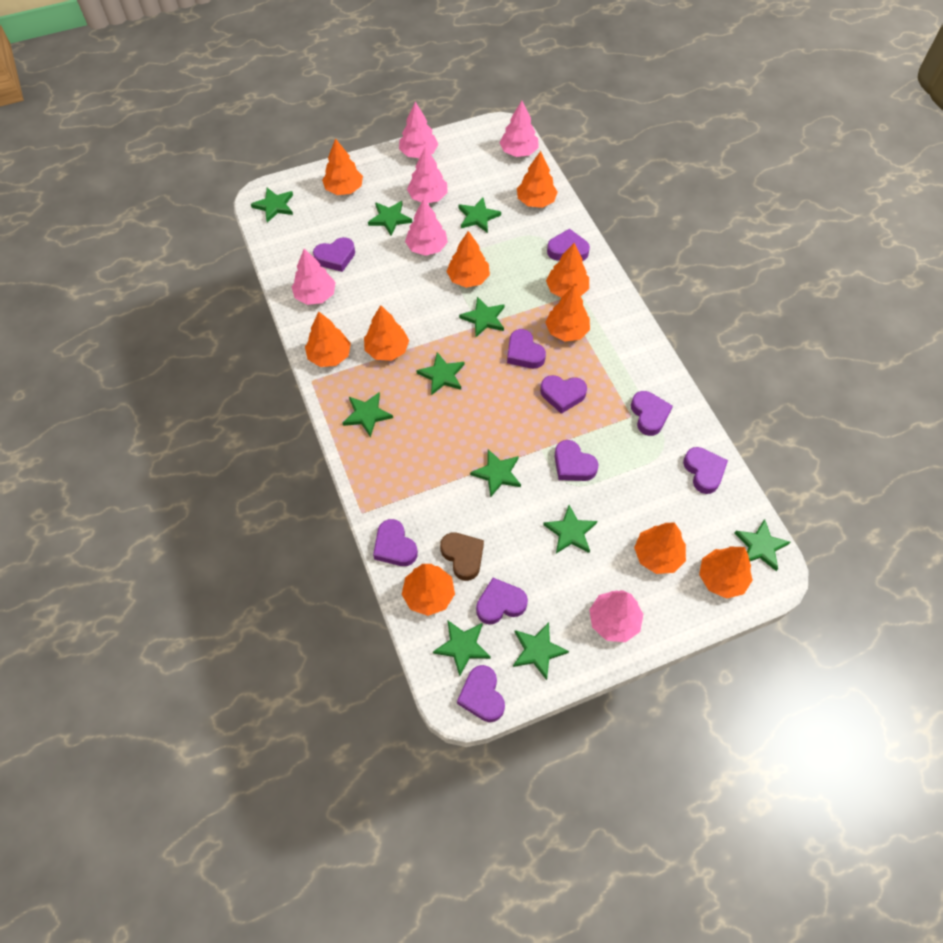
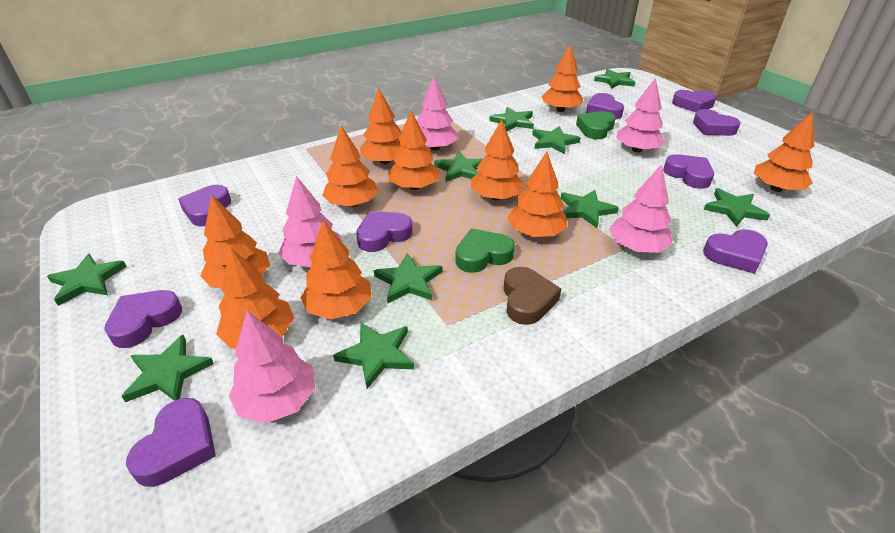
green heart: none = 0 -> [455,228,515,273] [576,111,616,139] = 2
green star: [251,188,293,223] [343,393,393,437] [368,201,412,236] [416,352,464,395] [433,620,491,676] [459,198,501,233] [459,297,505,337] [470,449,521,497] [513,622,569,680] [543,505,597,554] [735,519,790,571] = 11 -> [47,254,127,306] [122,335,214,402] [333,322,414,389] [374,253,442,303] [434,151,483,182] [489,107,534,131] [532,126,580,154] [561,190,619,228] [594,69,635,89] [703,188,770,227] = 10
pink tree: [292,249,336,305] [399,102,438,158] [405,199,448,256] [407,147,448,203] [499,101,538,157] [589,590,643,642] = 6 -> [229,311,315,423] [279,176,342,267] [417,77,458,151] [609,164,673,253] [616,78,665,153] = 5
purple heart: [313,237,355,272] [373,519,418,566] [457,665,505,722] [476,578,528,624] [507,329,546,369] [540,375,587,414] [547,229,590,261] [554,440,599,481] [631,391,673,436] [683,447,728,494] = 10 -> [104,290,182,348] [126,398,216,487] [178,185,231,226] [356,211,413,252] [586,93,624,119] [663,154,714,189] [672,90,716,112] [693,109,740,136] [703,229,768,274] = 9

